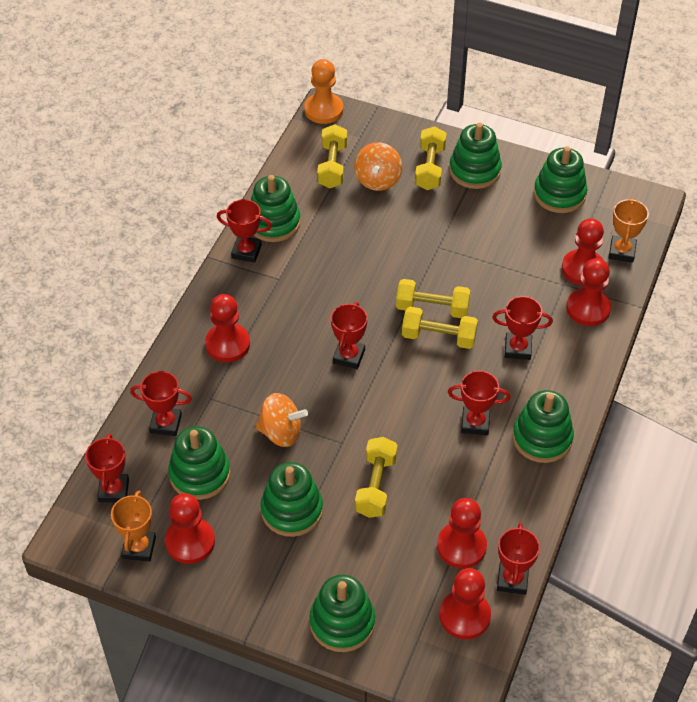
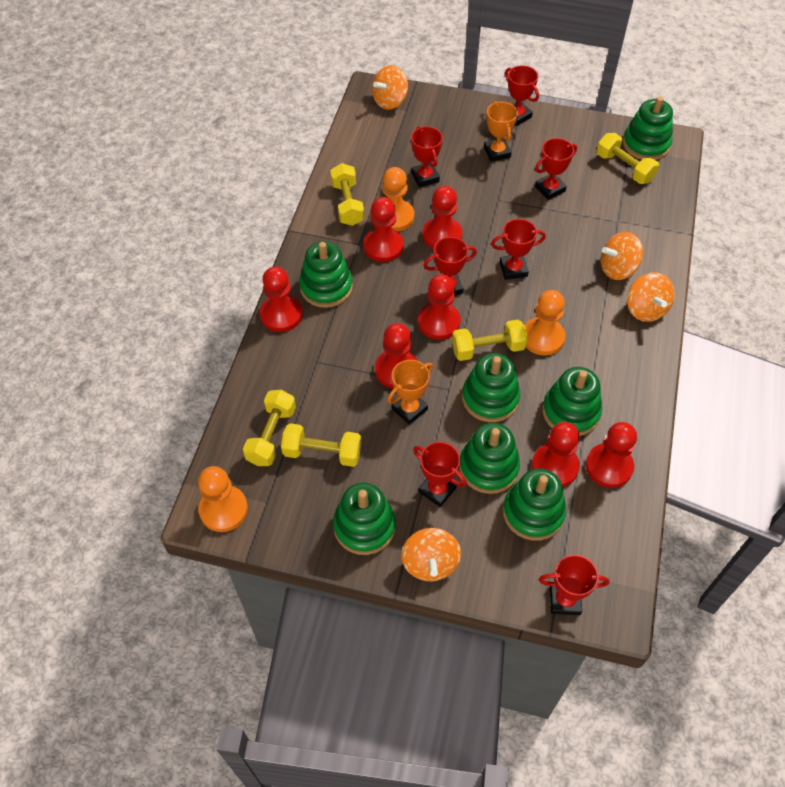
orange pawn: [304,59,343,124] = 1 -> [198,466,248,532] [382,167,414,232] [524,290,566,356] = 3
orange spinning top: [255,393,308,447] [354,142,402,191] = 2 -> [372,65,408,110] [401,528,461,581] [601,232,643,280] [627,272,675,322] = 4
red pawn: [165,493,215,564] [205,294,250,362] [437,498,487,568] [440,568,491,639] [562,218,604,285] [567,258,611,326] = 6 -> [260,266,303,332] [364,197,404,262] [375,323,418,389] [418,274,460,340] [422,186,462,249] [532,422,580,487] [586,422,637,488] = 7

